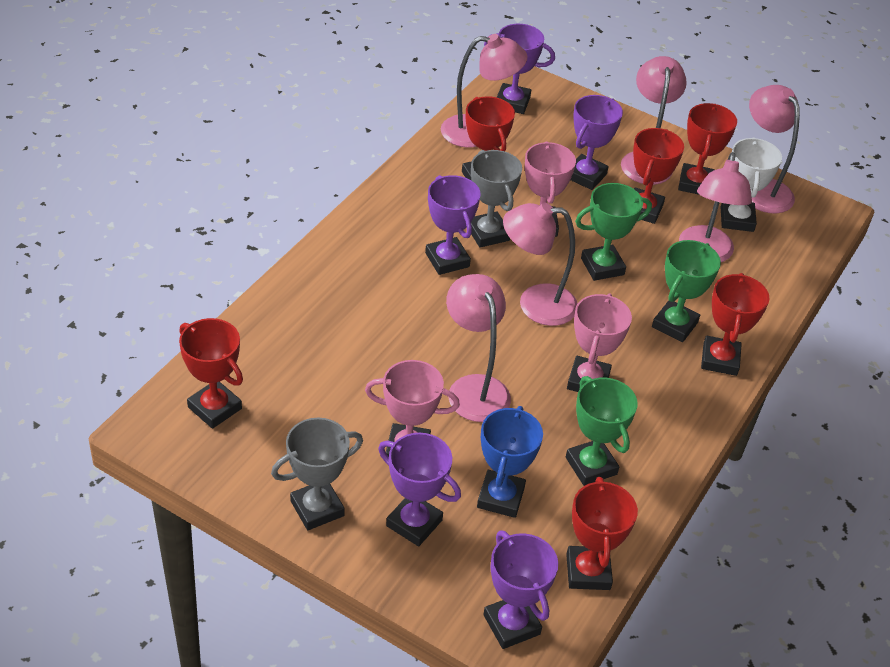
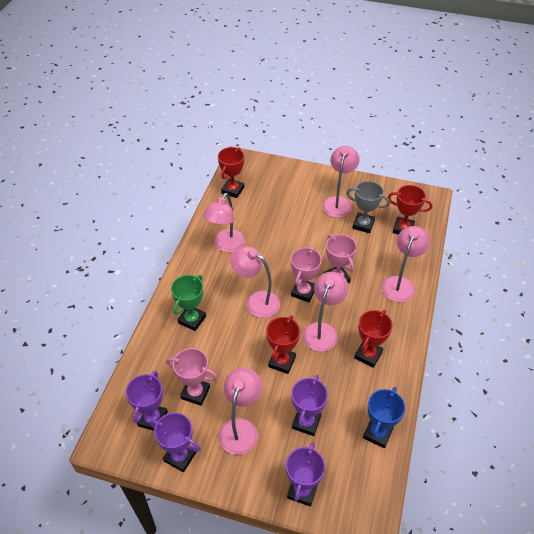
green trophy: [566,376,638,486] [575,183,652,281] [652,240,721,342] = 3 -> [171,275,206,331] = 1
grey trophy: [271,418,363,530] [471,150,522,248] = 2 -> [346,181,390,233] = 1
purple trophy: [378,433,461,546] [425,175,481,275] [483,530,558,649] [484,24,555,114] [570,95,623,190] = 5 -> [126,371,168,431] [150,412,200,472] [286,442,325,506] [291,375,328,436] = 4
red trophy: [179,318,243,429] [462,96,515,180] [566,477,638,590] [633,128,684,224] [678,103,737,195] [701,273,769,376] = 6 -> [218,147,245,198] [266,315,300,374] [354,310,393,368] [388,185,432,235] = 4
white trophy: [721,137,782,232] = 1 -> none = 0

